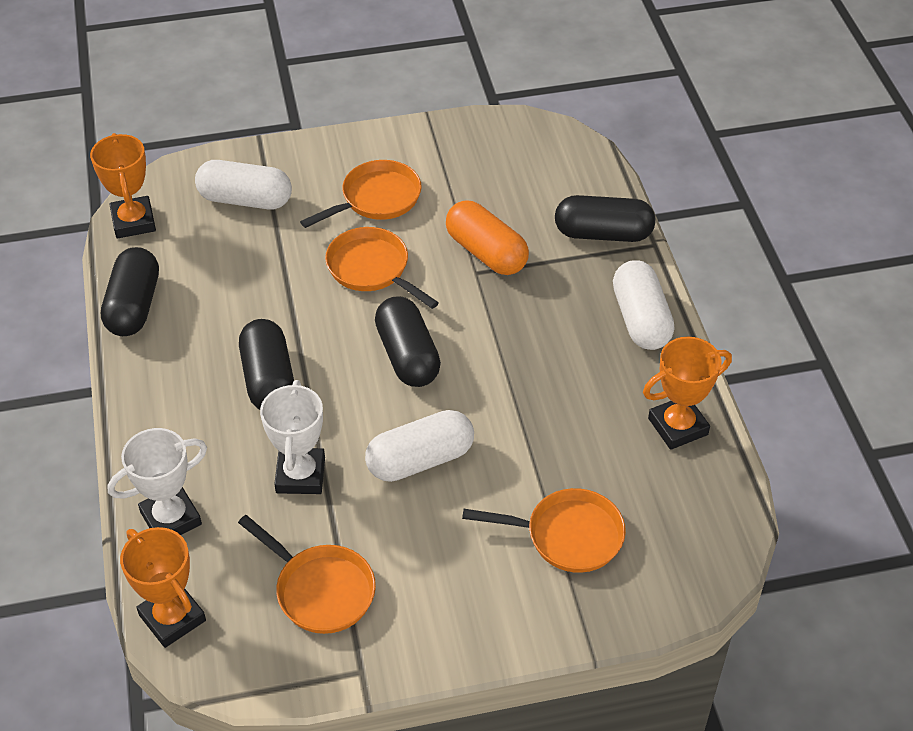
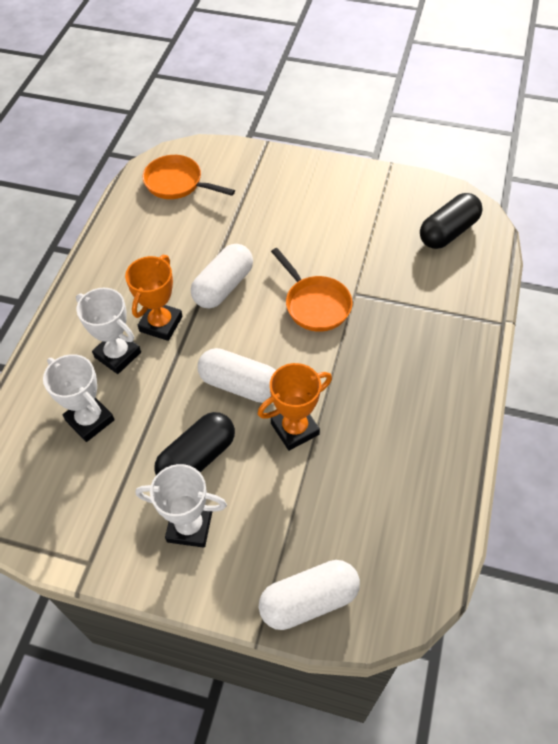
black capsule: [101,247,159,336] [239,319,294,410] [375,296,441,387] [555,195,656,242] = 4 -> [154,412,235,475] [420,193,483,249] = 2
orange capsule: [446,200,529,275] = 1 -> none = 0
orange pan: [238,515,376,634] [300,160,422,228] [325,227,439,309] [462,488,626,573] = 4 -> [142,155,235,199] [271,248,353,332] = 2
orange trophy: [90,133,156,239] [120,527,206,648] [643,337,732,450] = 3 -> [125,255,183,341] [258,363,332,451] = 2
white trophy: [107,428,207,535] [260,380,325,494] = 2 -> [43,354,115,442] [76,288,141,374] [136,464,227,548] = 3

